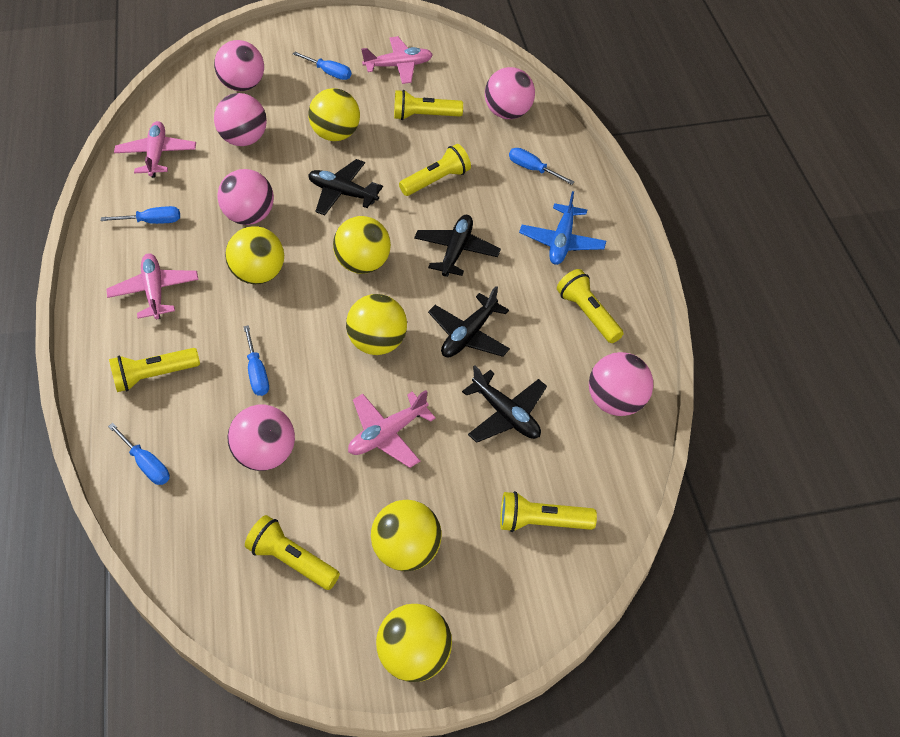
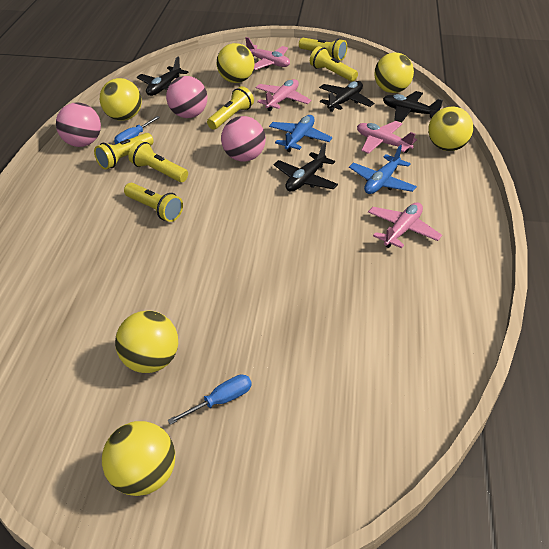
blue plane: [519,191,606,265] = 1 -> [269,115,332,152] [349,145,417,194] = 2
blue screwdriver: [100,206,180,224] [108,423,170,485] [243,325,269,396] [293,52,352,80] [509,148,574,185] = 5 -> [114,116,160,144] [168,374,252,425] = 2
pink ball: [214,40,264,91] [214,93,267,146] [217,169,274,225] [227,405,295,471] [485,67,535,119] [589,352,653,416] = 6 -> [56,102,101,147] [166,76,207,118] [221,116,266,161] = 3

